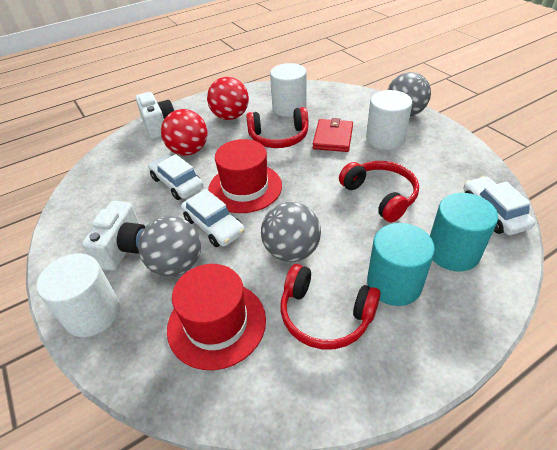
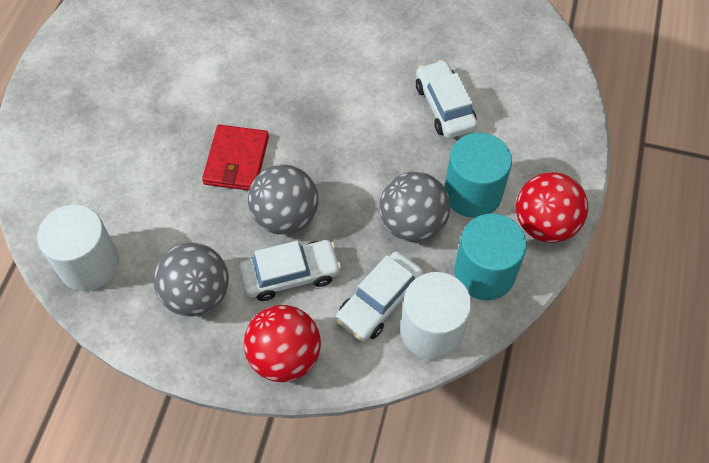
red hat: [167,264,266,370] [208,139,282,213] = 2 -> none = 0
red headphones: [246,107,309,148] [280,264,381,349] [339,161,419,222] = 3 -> none = 0
white camera: [82,201,146,271] [135,92,174,139] = 2 -> none = 0
white cylinder: [37,253,120,337] [270,63,307,117] [366,90,412,150] = 3 -> [37,205,119,291] [400,272,472,360] = 2

